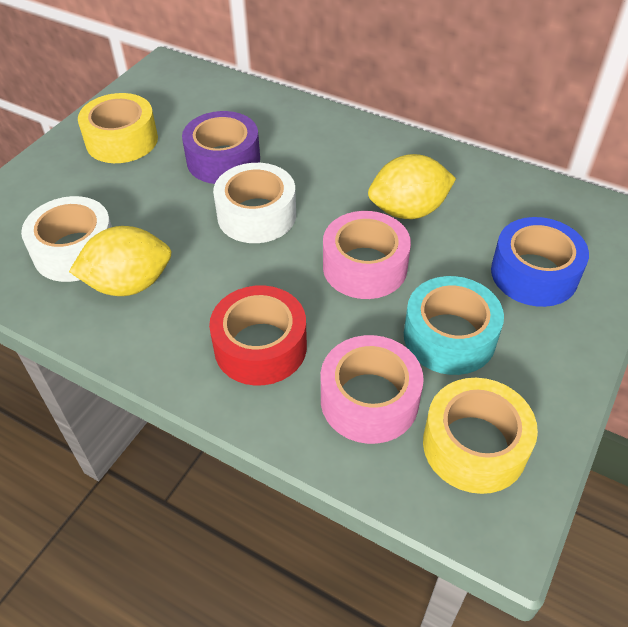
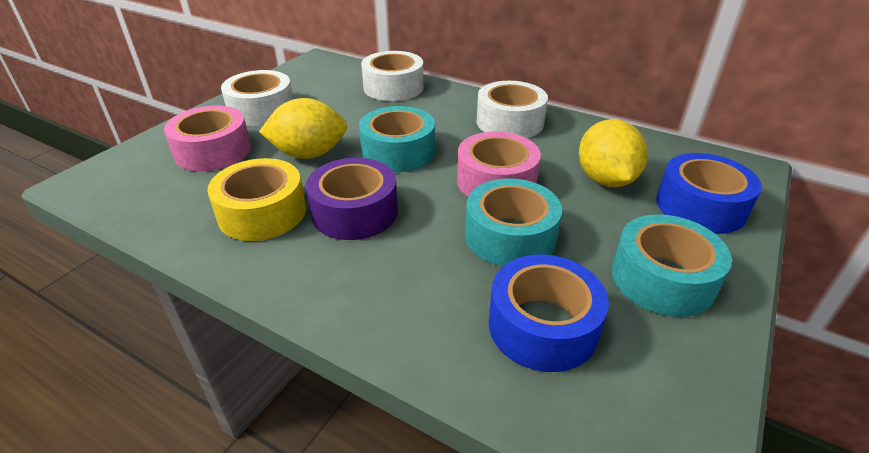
blue tape: [491,217,589,307] = 1 -> [488,255,609,372] [656,153,762,234] = 2
red tape: [209,285,307,386] = 1 -> none = 0
turquoise tape: [404,276,504,375] = 1 -> [359,106,435,172] [465,178,562,267] [612,214,732,317] = 3
white tape: [21,196,112,282] [213,163,296,243] = 2 -> [221,70,293,126] [361,51,424,101] [477,81,548,138] = 3
yellow tape: [78,93,158,163] [423,378,538,494] = 2 -> [207,158,306,241] = 1

